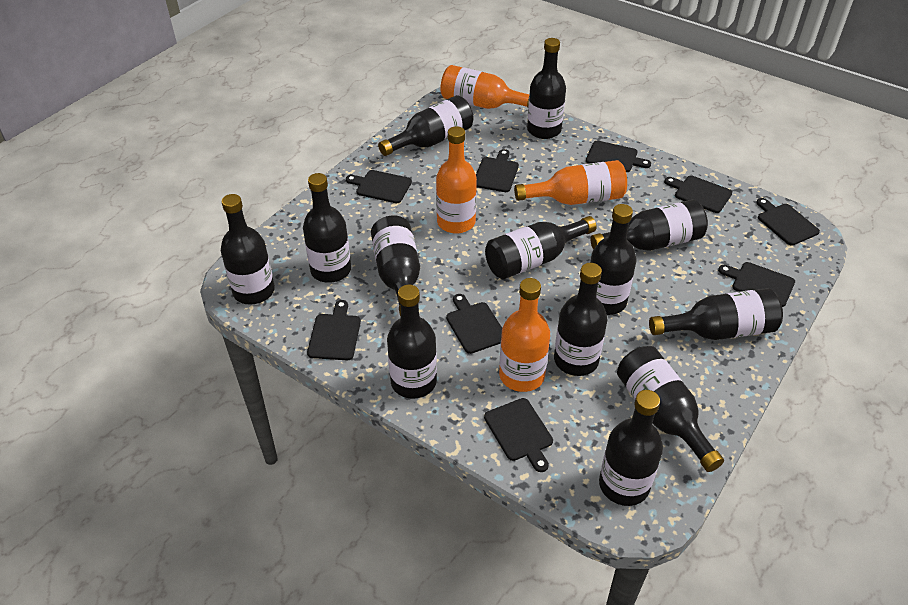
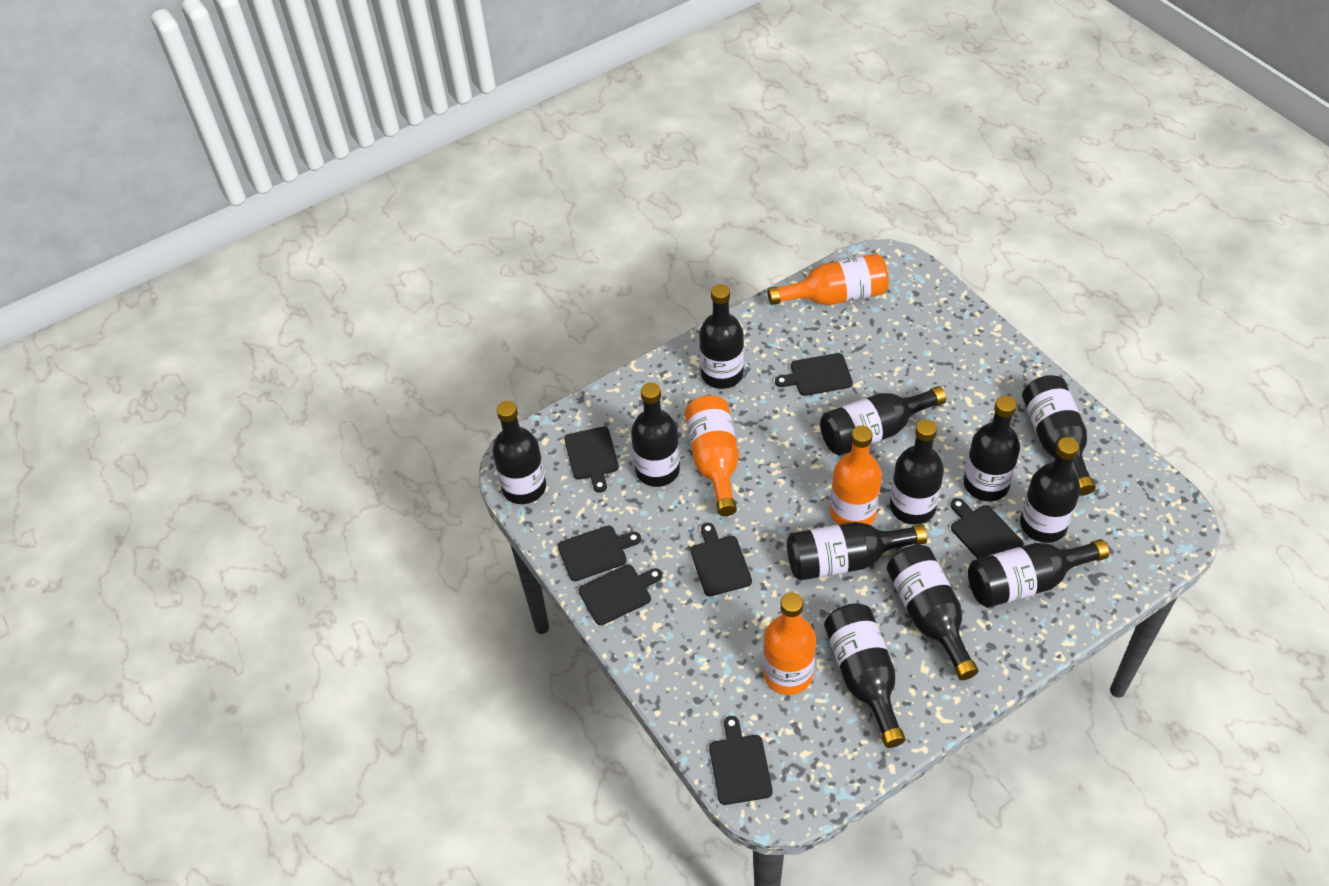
black bottle: [221,194,275,305] [303,173,351,283] [371,215,420,316] [378,95,473,156] [387,284,437,399] [485,216,597,279] [527,38,566,139] [554,263,607,376] [590,204,636,315] [591,200,708,251] [599,390,663,506] [617,346,724,472] [649,288,783,340] = 13 -> [492,401,546,504] [631,383,680,487] [699,284,744,389] [787,522,927,581] [820,386,946,455] [824,603,905,748] [887,545,978,680] [890,419,944,525] [963,396,1020,501] [968,539,1109,608] [1020,437,1080,543] [1022,375,1096,496] = 12
black cutting board: [307,300,361,360] [346,170,412,203] [446,294,502,354] [476,149,519,192] [484,398,553,472] [586,141,651,172] [664,175,732,213] [718,262,795,307] [756,198,820,245] = 9 -> [558,525,641,581] [564,426,619,493] [578,564,663,625] [690,523,752,596] [709,716,773,805] [775,353,853,396] [951,498,1024,559] = 7

